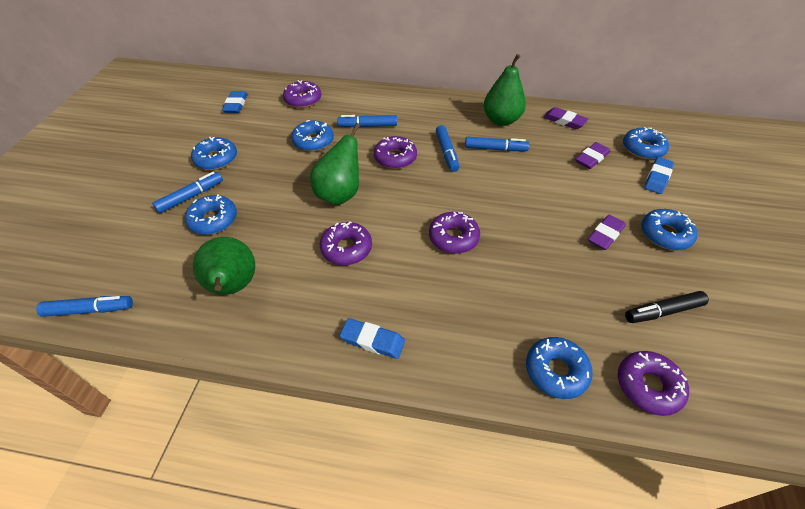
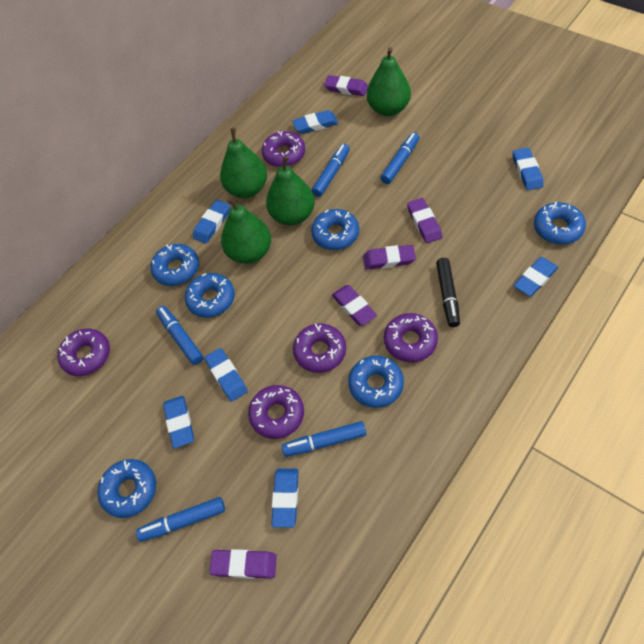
blue eraser: [222,91,248,113] [340,318,405,359] [644,157,674,194] = 3 -> [163,396,194,448] [193,200,230,244] [204,348,248,402] [271,469,298,528] [292,110,338,134] [513,148,544,190] [514,257,558,296] = 7
green pear: [193,237,255,295] [310,123,360,205] [483,54,526,126] = 3 -> [220,128,267,198] [221,197,271,264] [266,155,315,225] [367,47,411,116] = 4
purple eraser: [543,107,588,129] [575,142,610,169] [588,215,626,250] = 3 -> [209,549,277,579] [324,75,368,96] [332,285,377,326] [363,245,416,270] [407,198,442,243] = 5

